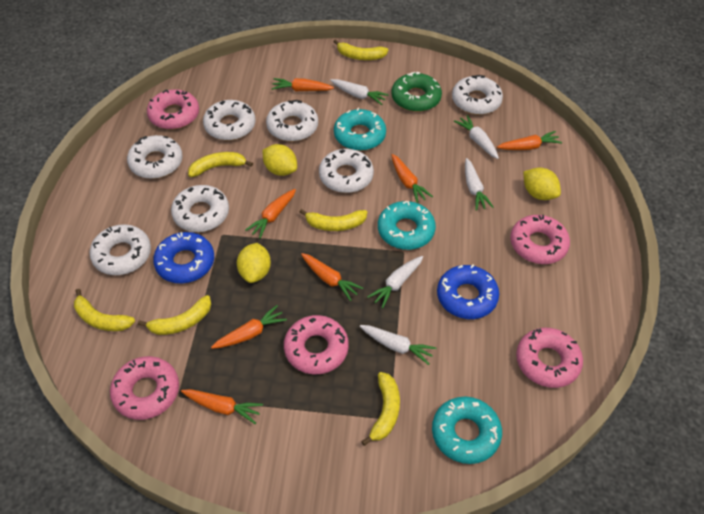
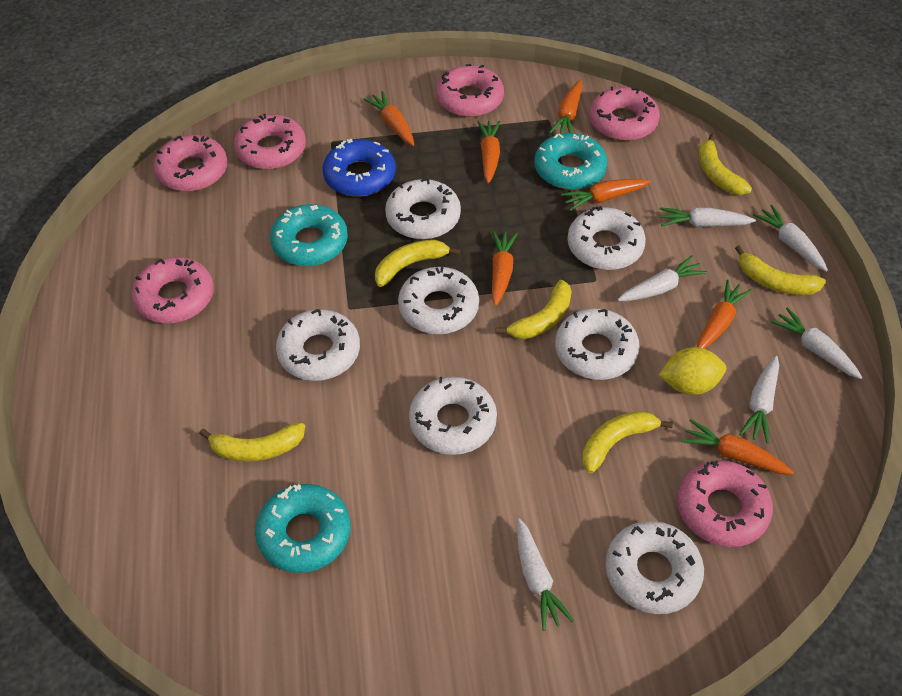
blue donut: [153,232,214,284] [437,265,499,319] = 2 -> [322,139,396,196] = 1
green donut: [392,72,442,112] = 1 -> none = 0
pink donut: [110,356,179,420] [147,89,199,129] [284,315,349,374] [510,215,570,264] [516,328,583,388] = 5 -> [132,257,214,323] [153,135,228,192] [234,114,306,169] [436,64,504,117] [589,86,660,141] [677,460,773,547] = 6
white carrot: [330,79,389,105] [360,325,437,365] [367,256,423,308] [454,115,499,159] [465,158,494,211] = 5 -> [517,518,574,631] [617,256,707,301] [660,207,756,227] [739,356,779,444] [753,205,828,272] [770,307,862,379] = 6
yellow lemon: [237,243,271,283] [262,144,297,176] [523,167,561,200] = 3 -> [659,347,726,395] = 1

